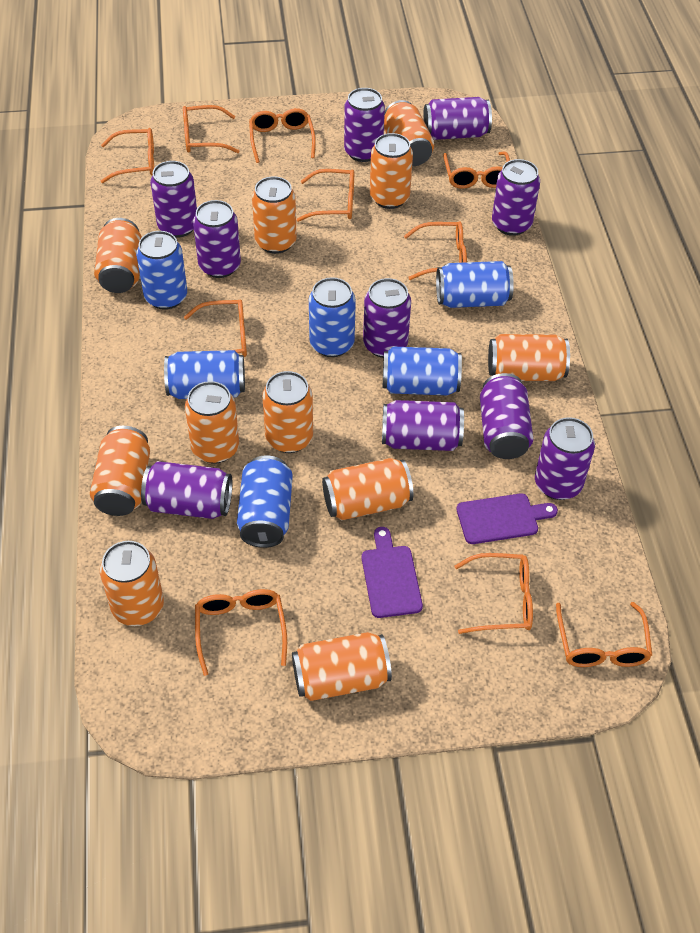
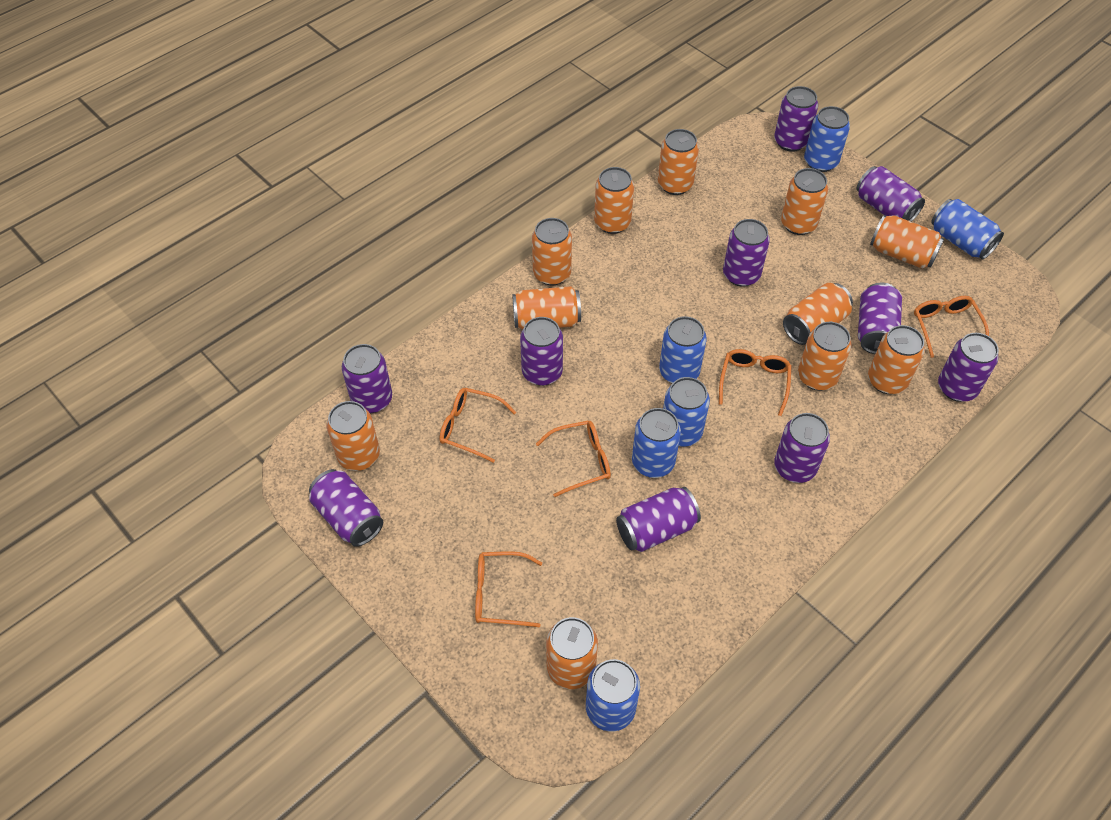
orange glasses: [100,128,154,183] [183,105,240,153] [184,300,247,357] [195,589,287,676] [249,108,316,163] [296,169,354,222] [404,221,467,280] [443,152,510,189] [455,553,533,634] [556,602,652,667] = 10 -> [439,388,516,463] [475,551,542,627] [536,420,611,497] [719,349,792,416] [914,296,989,358] = 5
purple cutting board: [362,527,423,618] [456,493,558,544] = 2 -> none = 0

